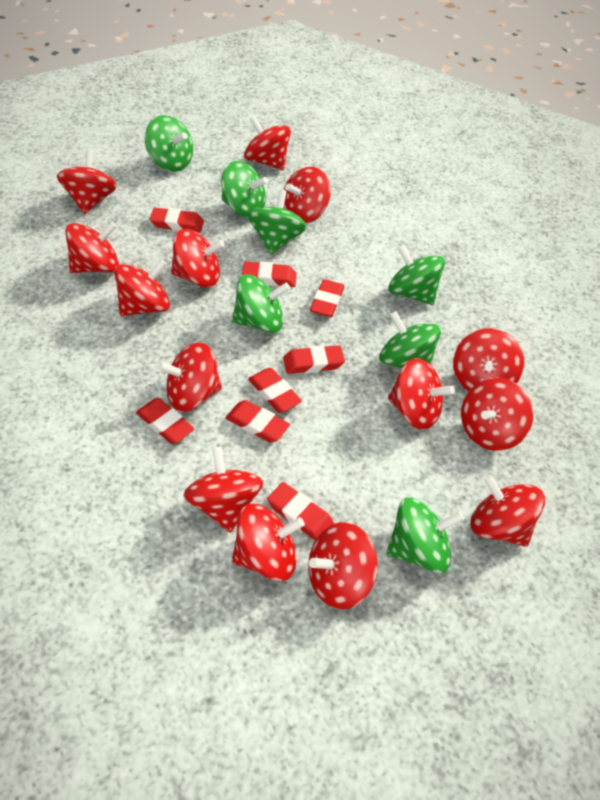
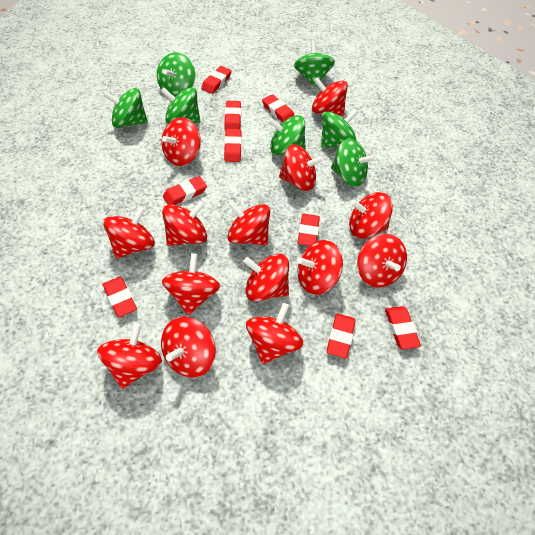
red eraser: [136,398,195,444] [150,208,204,233] [226,400,290,443] [242,261,297,287] [248,368,302,413] [267,482,334,540] [283,345,345,374] [310,279,345,317] = 8 -> [103,277,137,317] [163,176,207,205] [201,66,231,94] [224,129,242,162] [225,101,241,131] [262,94,295,122] [297,214,320,246] [327,313,356,359] [385,306,421,349] = 9

